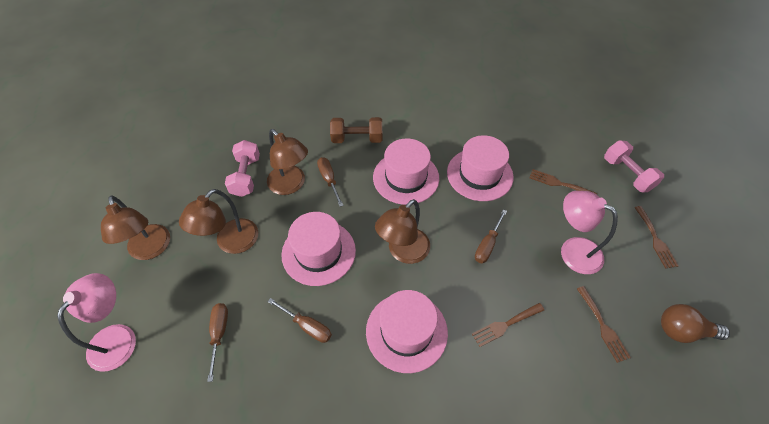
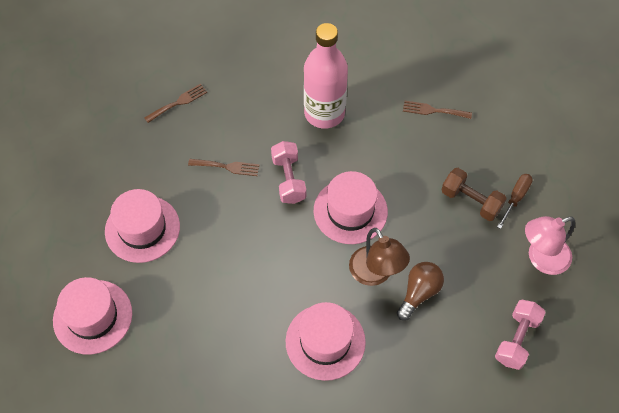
brown fork: [472,303,544,347] [529,169,597,194] [577,286,631,363] [634,206,679,269] = 4 -> [144,84,207,123] [188,159,259,176] [403,101,472,119] = 3
brown lamp: [101,195,170,260] [179,189,258,254] [267,129,308,195] [375,199,430,264] = 4 -> [349,228,410,286] = 1
brown screwdriver: [207,303,228,382] [267,298,332,343] [317,157,344,207] [475,209,507,263] = 4 -> [497,174,533,229] = 1
pink bottle: none = 0 -> [304,23,348,129] = 1
pink lamp: [57,273,136,372] [561,191,618,274] = 2 -> [525,216,575,275] = 1

